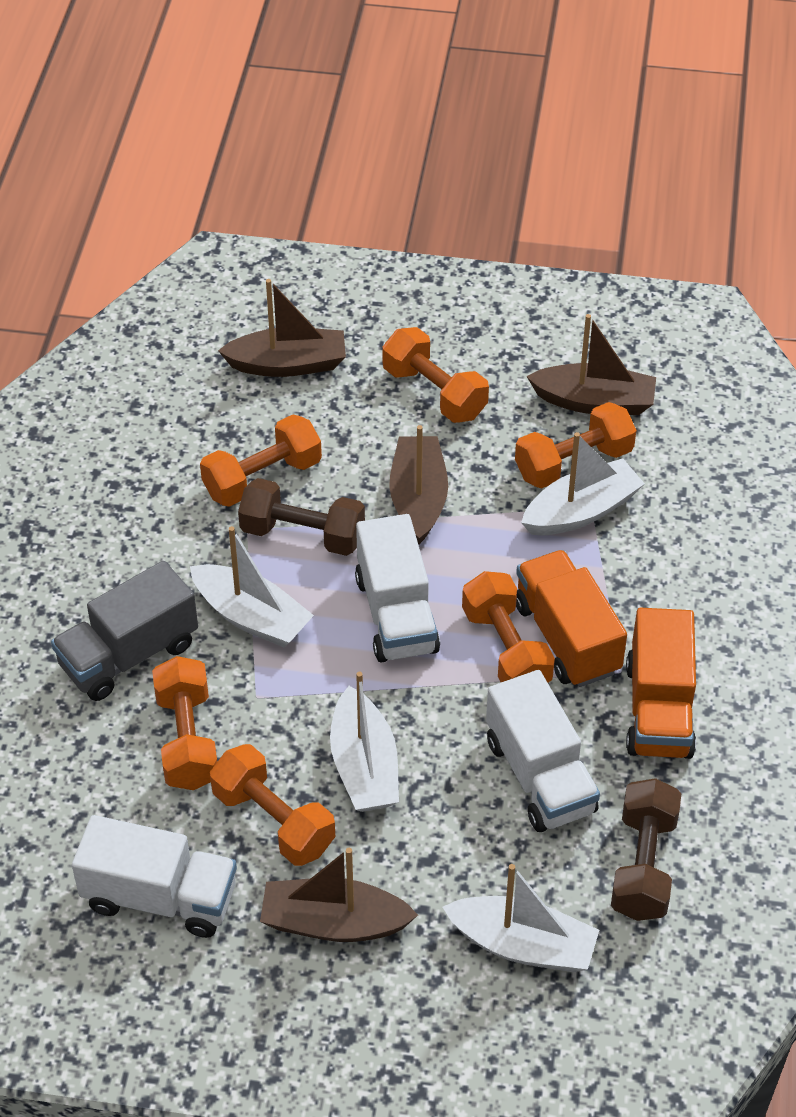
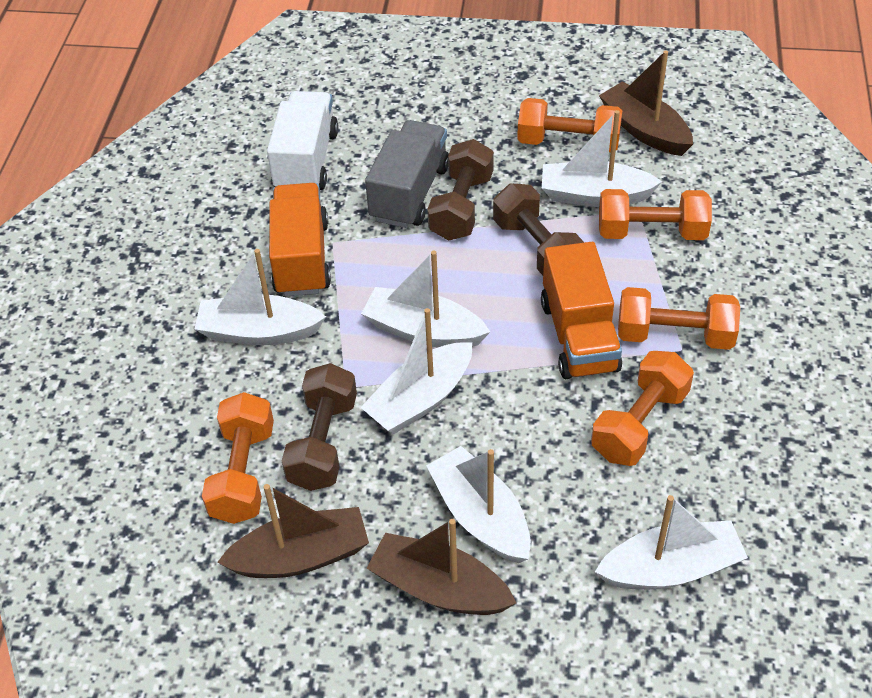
brown boat: [218,279,346,377] [260,848,418,942] [389,425,448,544] [526,314,656,415] = 4 -> [217,484,369,578] [367,519,516,615] [599,50,693,156] = 3
brown dumbbell: [238,478,365,556] [611,778,681,921] = 2 -> [282,363,357,491] [427,139,494,241] [493,183,585,275] = 3
orange dumbbell: [152,656,217,790] [200,415,322,507] [210,744,335,866] [382,327,489,423] [462,571,555,683] [515,402,636,488] = 6 -> [202,392,274,524] [517,98,622,152] [591,351,694,466] [599,189,712,240] [618,287,740,350] = 5
white boat: [190,526,314,647] [330,672,399,812] [443,864,599,972] [521,432,645,536] = 4 -> [195,249,326,345] [360,308,472,434] [361,251,490,347] [426,446,531,563] [542,110,662,207] [595,495,748,590] = 6
white truck: [72,815,237,938] [355,514,440,663] [486,670,600,832] = 3 -> [267,91,338,190] = 1

